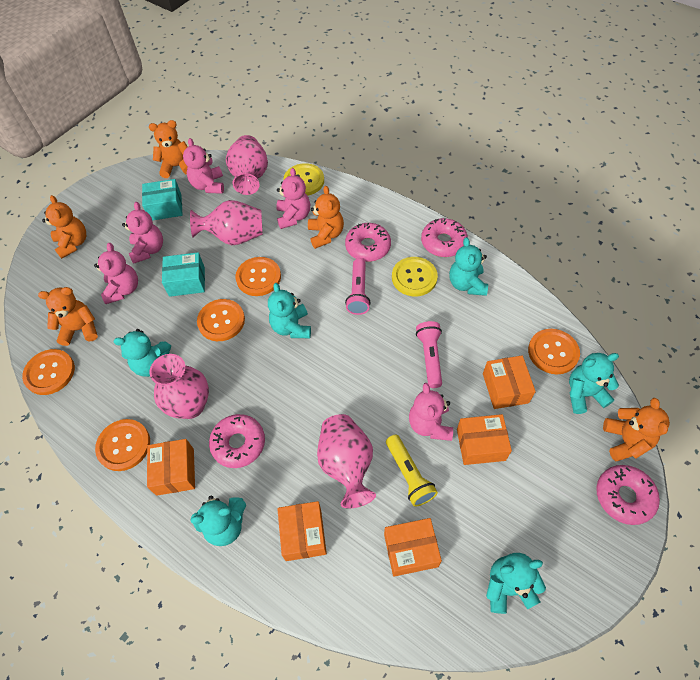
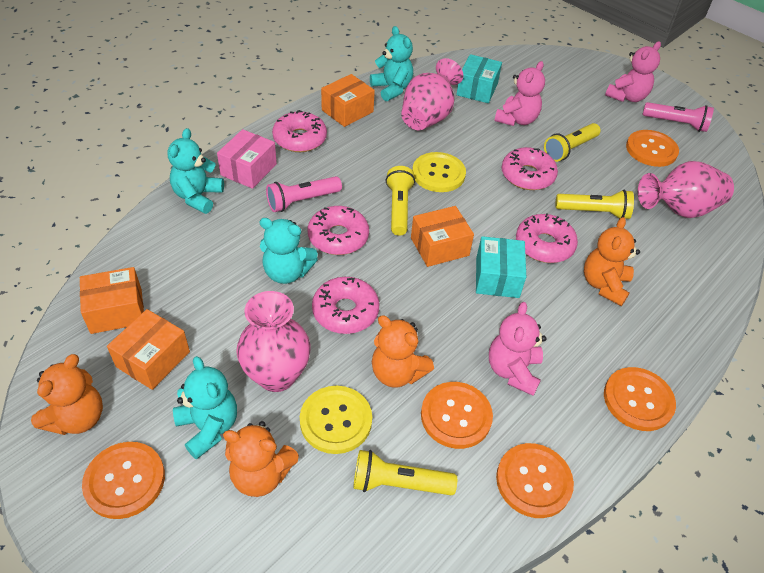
orange box: [147,439,195,496] [277,501,327,561] [384,518,442,577] [457,414,512,465] [483,356,536,409] = 5 -> [80,267,144,334] [107,309,190,390] [321,74,375,127] [411,206,474,267] = 4
orange teddy bear: [38,287,98,346] [42,195,86,259] [149,120,188,178] [308,186,344,249] [603,398,670,461] = 5 -> [31,354,103,435] [223,421,299,497] [372,315,434,388] [584,217,640,306] = 4
pink box: none = 0 -> [217,129,277,189] = 1
pink donut: [209,414,265,468] [345,223,391,262] [421,218,468,257] [596,465,660,525] = 4 -> [272,110,327,152] [308,206,369,255] [312,277,379,334] [502,147,558,190] [516,213,578,263] = 5
pink teddy bear: [94,243,138,304] [122,202,163,264] [183,138,224,194] [276,168,310,229] [409,383,453,441] = 5 -> [489,302,547,396] [494,61,545,126] [605,41,661,102] = 3
pink vase: [150,354,209,419] [190,200,263,245] [226,135,268,195] [317,414,376,509] = 4 -> [236,291,311,392] [401,58,463,130] [638,161,734,218] = 3
turquoise teddy bear: [114,329,171,377] [191,495,246,546] [268,283,311,338] [449,237,488,296] [486,553,546,614] [569,353,619,414] = 6 -> [168,128,224,214] [173,356,237,460] [259,218,318,284] [370,26,413,101] = 4
yellow flashlight: [386,434,438,507] = 1 -> [353,450,457,495] [386,166,415,236] [544,123,601,162] [555,190,634,219] = 4

